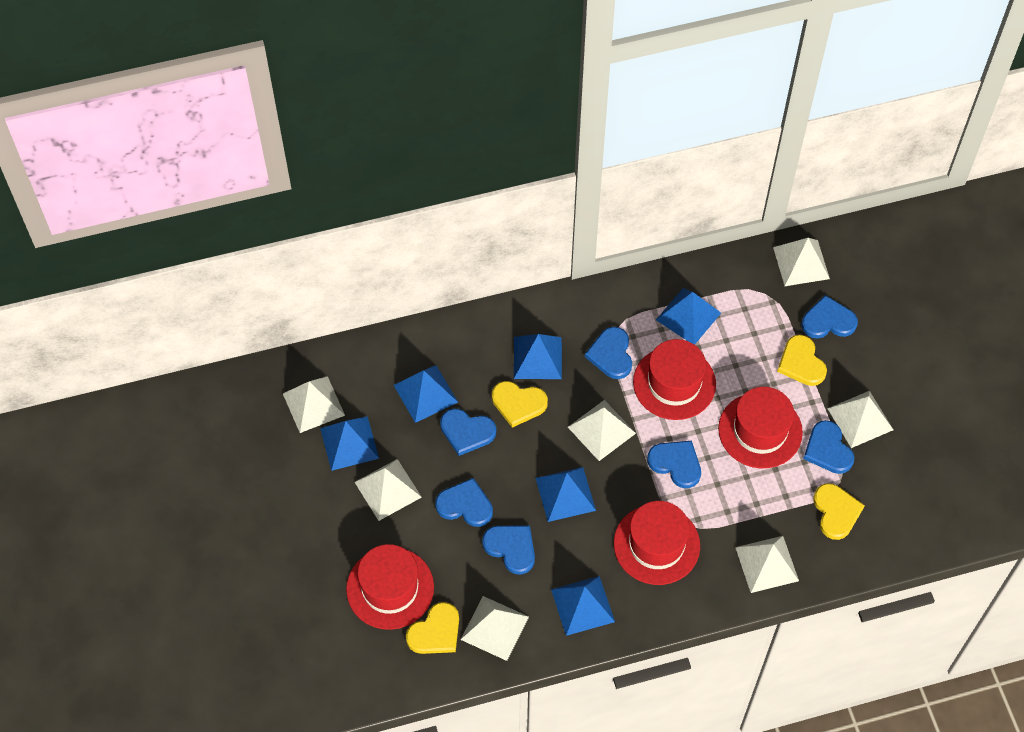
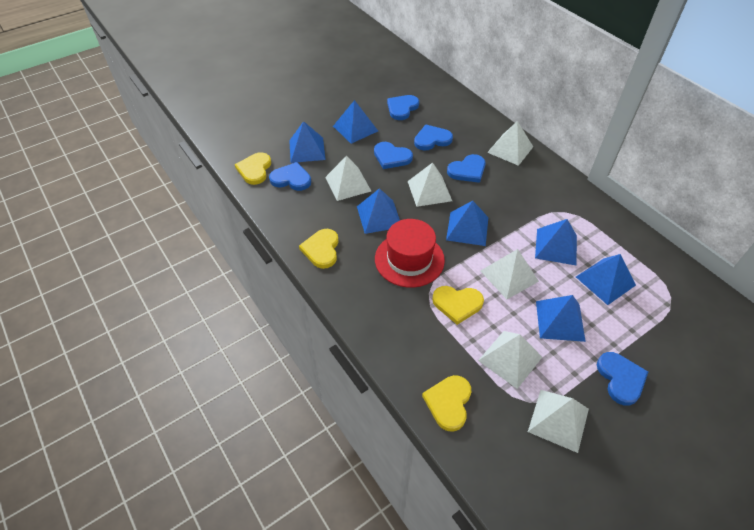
blue heart: [435,478,493,527] [440,408,496,456] [482,526,535,575] [585,327,632,379] [647,441,701,488] [801,295,858,339] [803,420,855,474] = 7 -> [269,162,311,191] [374,142,413,169] [387,95,419,120] [414,125,453,151] [447,154,486,183] [597,352,648,406] = 6
blue pyramid: [320,416,379,471] [394,365,458,423] [514,334,562,379] [536,467,596,522] [551,576,615,636] [656,288,721,345] = 6 -> [289,121,326,163] [333,100,378,144] [357,188,400,234] [446,201,488,246] [535,219,577,265] [536,295,586,342] [576,254,636,305] = 7
red hat: [346,544,434,630] [614,501,700,585] [633,339,716,420] [718,387,803,468] = 4 -> [375,219,445,288] = 1
white pyramid: [283,376,345,433] [355,459,422,521] [461,596,529,661] [568,400,636,461] [735,536,799,593] [773,238,830,286] [827,391,893,448] = 7 -> [325,156,371,201] [408,163,452,207] [478,331,542,389] [481,249,539,299] [487,121,533,166] [528,390,589,453] = 6

